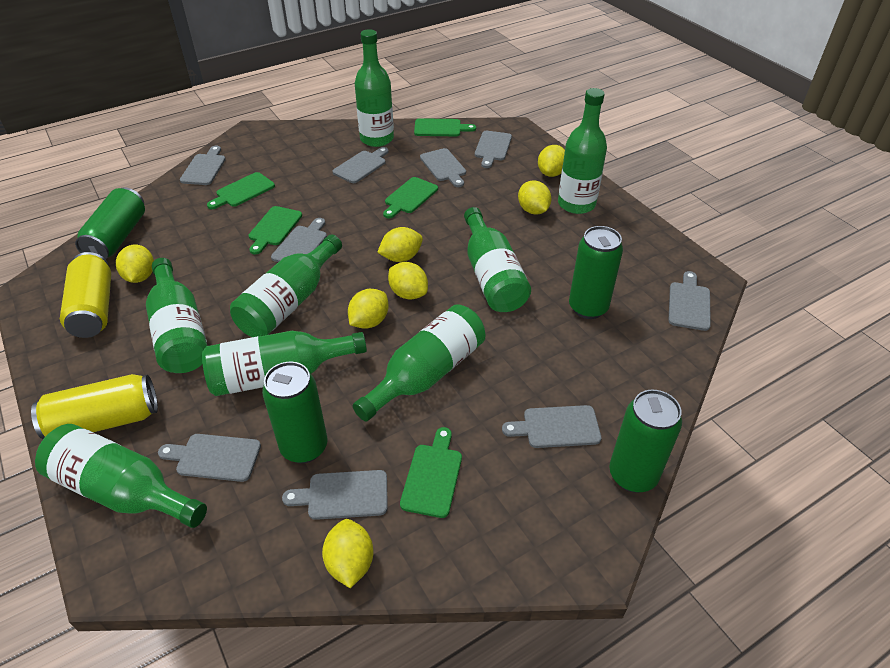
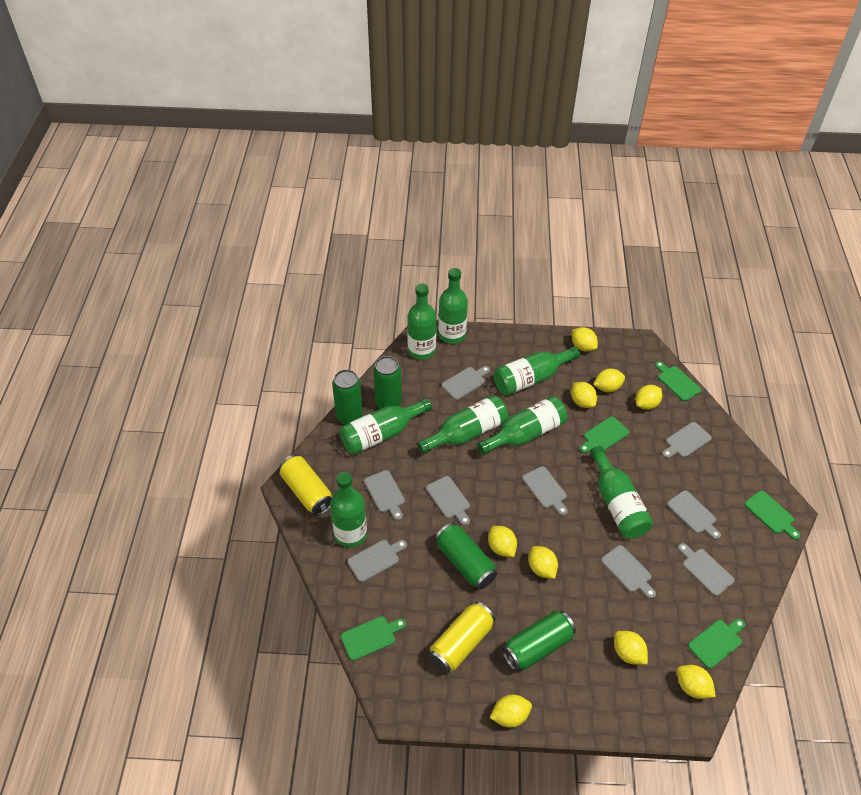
yellow lemon: [116,245,154,283] [322,519,373,588] [348,289,389,329] [377,227,423,262] [388,262,428,300] [518,180,551,215] [538,145,565,177] = 7 -> [488,526,517,557] [490,694,532,728] [529,546,558,579] [571,382,597,408] [572,327,598,351] [593,369,625,392] [614,631,648,665] [636,385,662,410] [677,665,716,699] = 9

